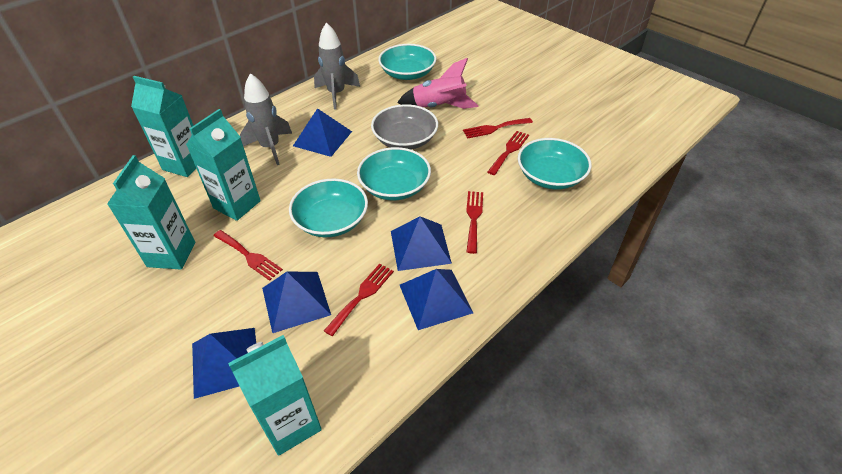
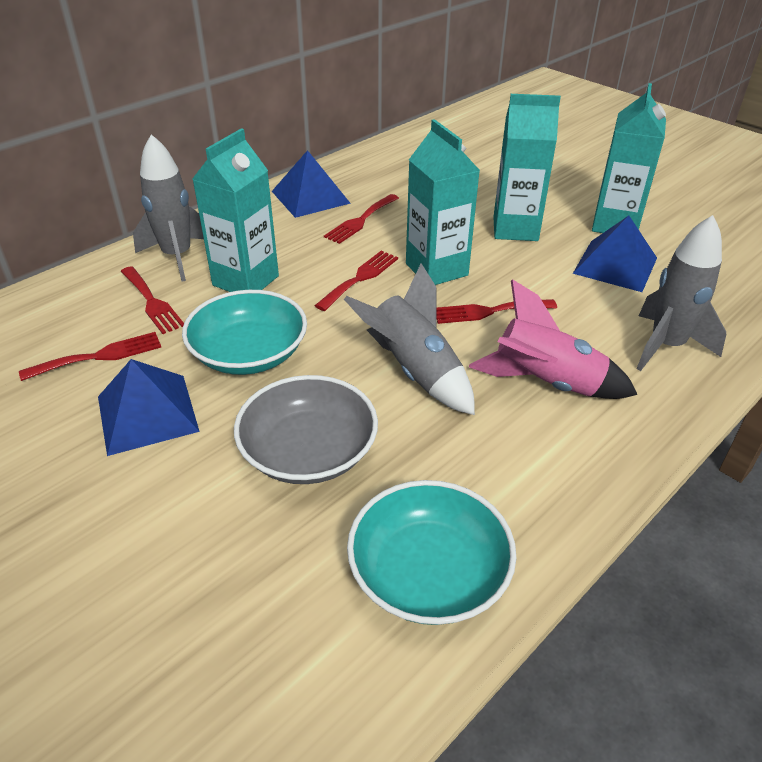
blue pyramid: [192,328,256,399] [262,272,331,333] [293,108,352,157] [391,216,452,271] [400,269,473,330] = 5 -> [98,359,200,456] [272,150,351,218] [573,216,657,292] = 3
grey rocket: [240,73,292,165] [314,22,360,109] = 2 -> [133,134,204,282] [344,263,475,415] [637,215,726,371] = 3
turquoise bowl: [289,179,368,237] [357,147,431,200] [378,44,436,80] [518,138,591,189] = 4 -> [182,290,307,375] [347,480,516,625] = 2

